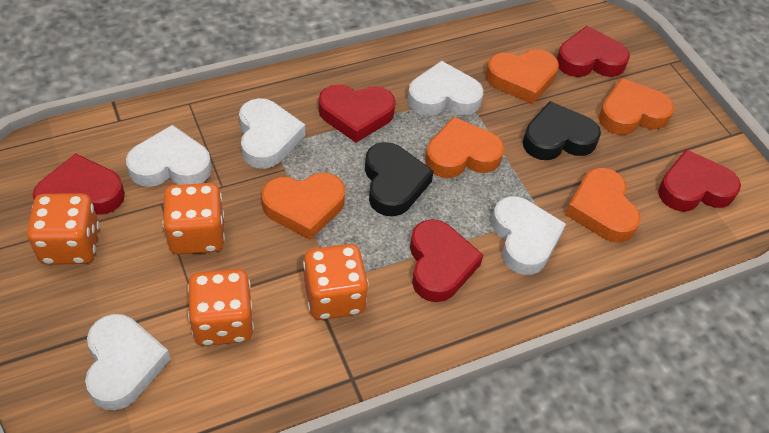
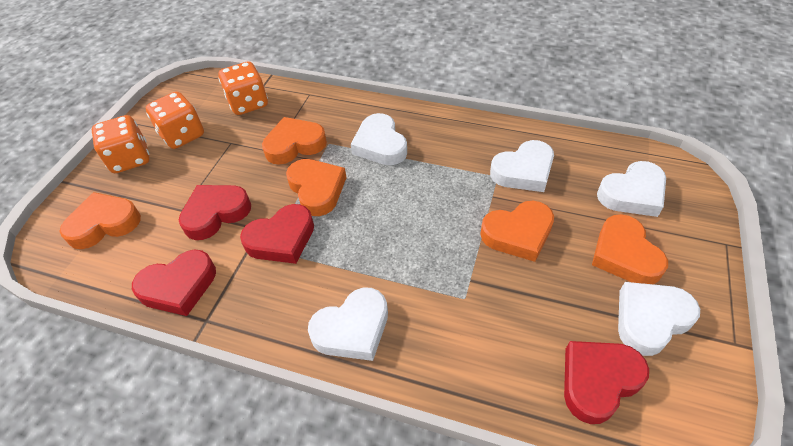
black heart: [365,142,434,216] [523,101,601,160] = 2 -> none = 0
orange dice: [27,193,100,265] [162,183,225,255] [188,269,254,346] [303,244,369,320] = 4 -> [91,115,150,173] [146,92,204,149] [218,61,268,115] = 3
red heart: [33,153,125,215] [319,85,396,143] [410,219,483,302] [557,26,630,77] [658,149,741,212] = 5 -> [132,249,216,316] [179,185,251,240] [240,204,314,264] [564,341,649,424] = 4

